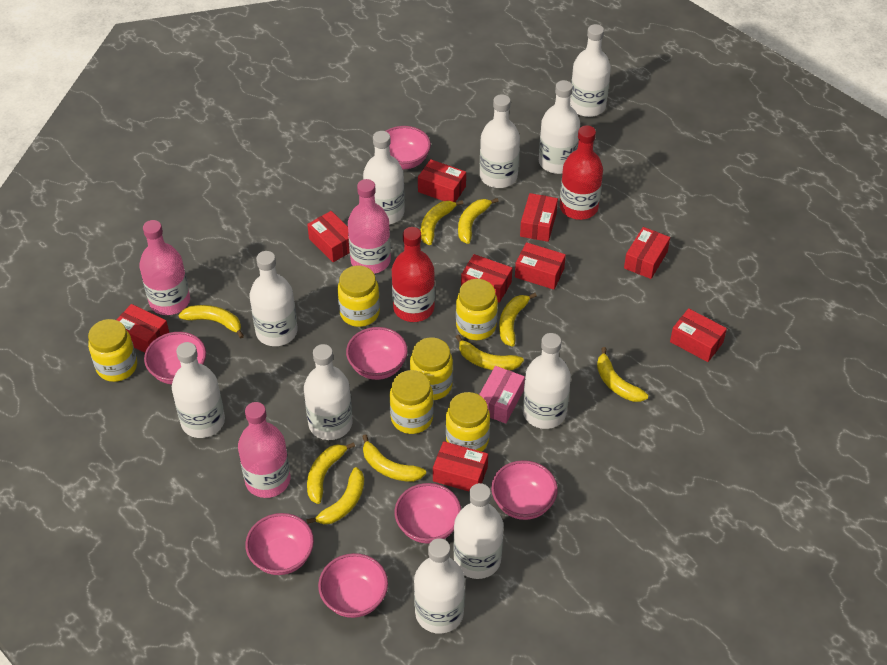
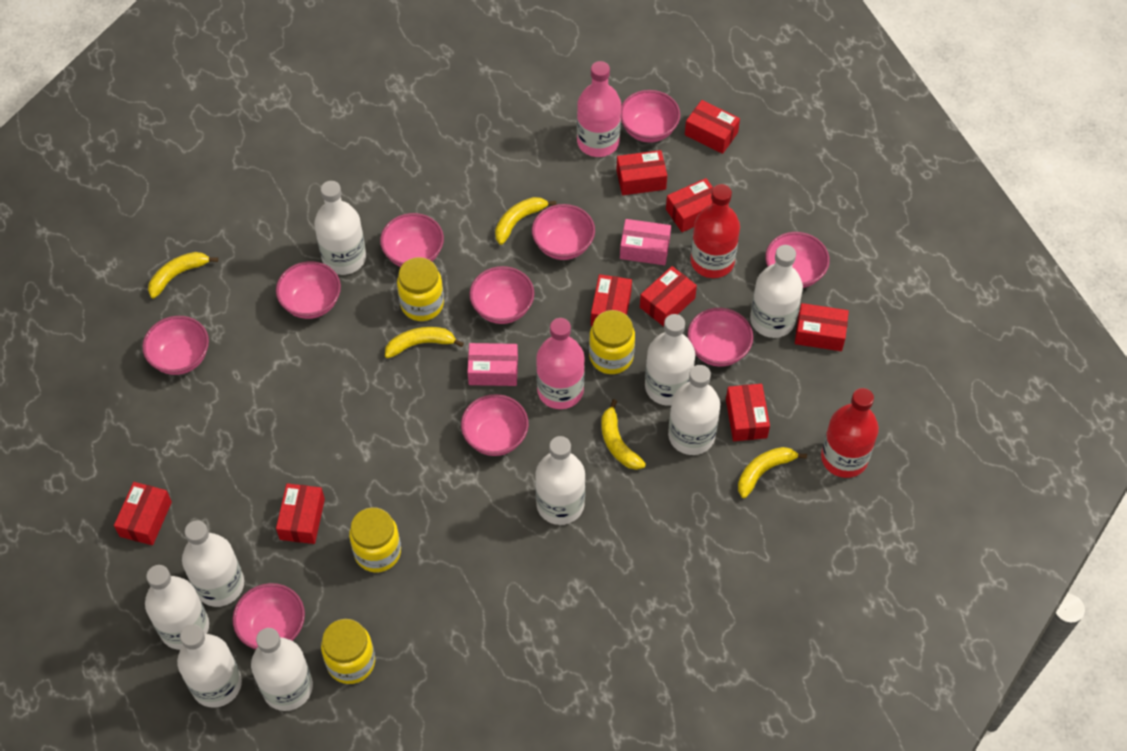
pink bottle: [139,220,190,315] [238,402,290,498] [348,179,391,274] = 3 -> [536,318,585,409] [577,61,621,157] = 2
pink bowl: [144,332,206,385] [245,513,314,575] [318,553,388,618] [346,327,408,380] [386,126,431,169] [394,483,461,544] [491,460,558,520] = 7 -> [142,316,209,375] [232,583,305,649] [276,261,341,319] [380,213,444,267] [461,394,529,456] [469,266,534,324] [532,204,595,260] [621,90,680,143] [687,308,753,367] [765,232,830,288] = 10
pink box: [479,366,525,424] = 1 -> [467,343,518,386] [620,219,671,265] = 2
white bottle: [172,342,225,438] [250,251,298,346] [304,344,352,440] [363,131,405,225] [414,538,465,634] [453,483,503,579] [480,94,520,188] [523,333,571,429] [539,80,580,174] [570,24,611,117] = 10 -> [145,565,209,650] [177,624,242,708] [182,520,244,607] [251,628,313,711] [314,181,366,275] [535,436,585,525] [645,314,695,406] [668,365,720,455] [750,245,803,338] = 9
yellow banana: [178,305,244,338] [306,467,364,524] [307,442,355,504] [362,434,426,482] [421,200,463,245] [456,335,524,370] [458,198,499,244] [499,293,537,347] [597,347,648,402] = 9 -> [148,252,218,298] [385,327,464,358] [495,197,556,245] [601,399,646,470] [738,447,807,498] = 5
yellow jar: [88,319,137,382] [338,266,380,327] [390,370,434,434] [410,338,453,400] [446,392,490,452] [456,279,498,340] = 6 -> [321,619,375,684] [349,507,401,572] [397,257,444,321] [589,310,635,374] = 4

